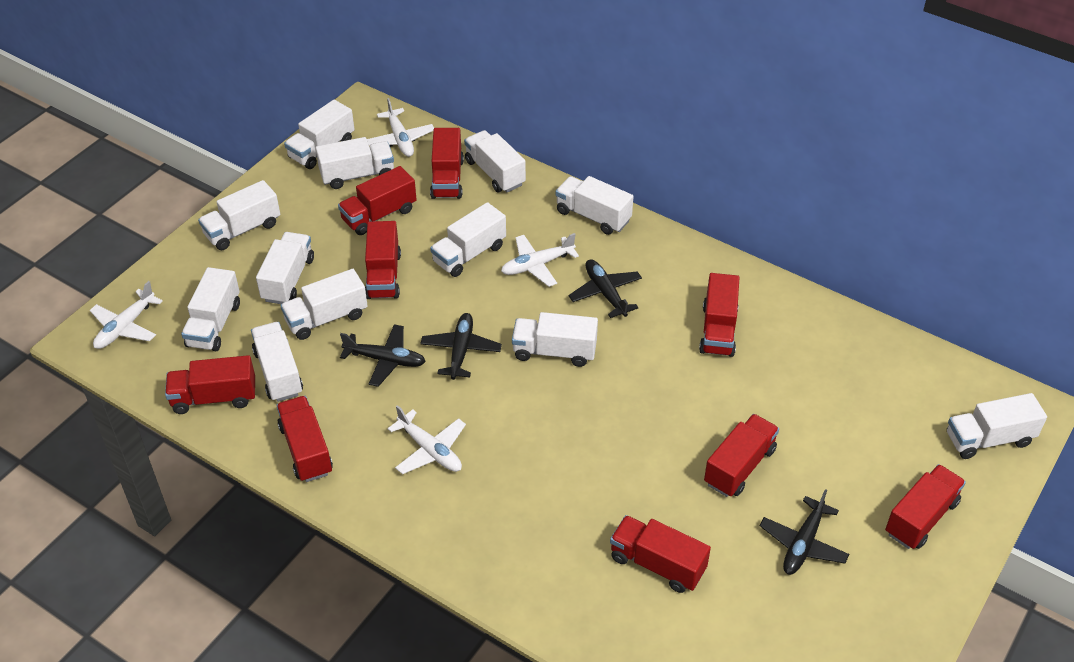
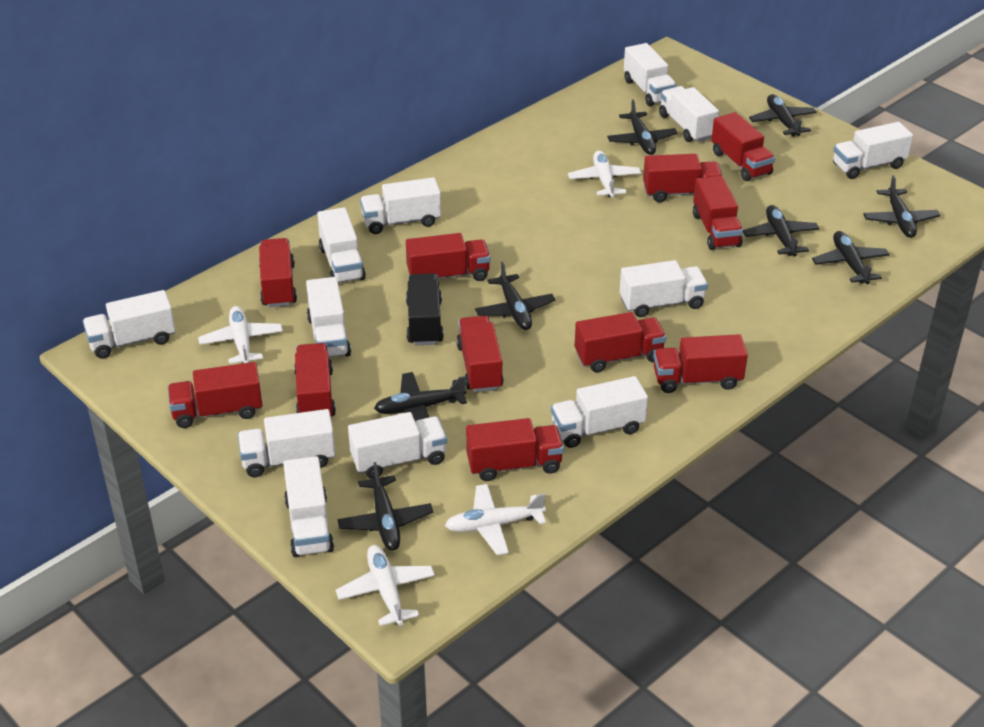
black plane: [340,324,426,387] [420,313,502,380] [568,259,642,318] [760,489,849,575] = 4 -> [337,462,433,551] [374,372,467,422] [475,262,556,330] [607,99,677,155] [743,205,819,257] [749,94,817,137] [812,231,890,284] [863,175,940,238] = 8
black truck: none = 0 -> [406,273,444,345] = 1
red truck: [165,355,255,414] [276,396,333,482] [338,166,417,235] [365,221,401,299] [430,128,464,199] [610,515,711,593] [699,273,739,357] [704,414,779,497] [885,464,966,549] = 9 -> [168,362,262,428] [259,238,297,307] [294,343,336,416] [406,233,490,281] [456,316,504,392] [466,418,564,481] [575,312,666,372] [643,154,722,202] [653,334,748,393] [693,176,743,250] [711,112,775,181] = 11

